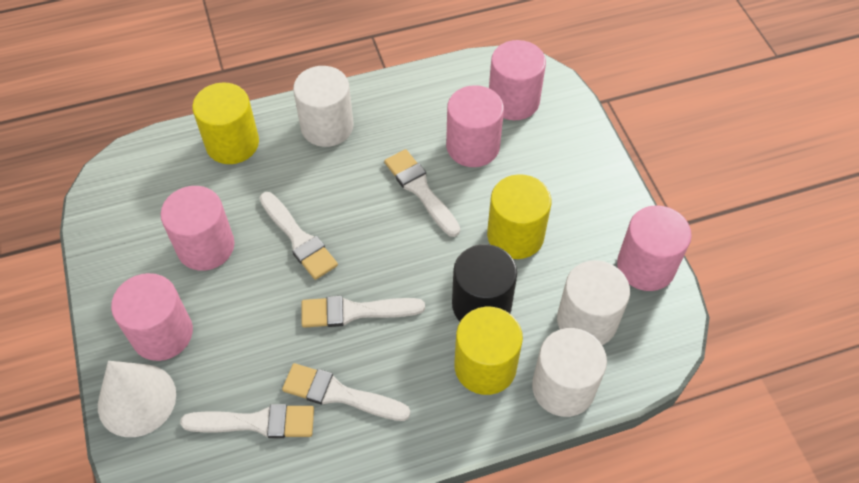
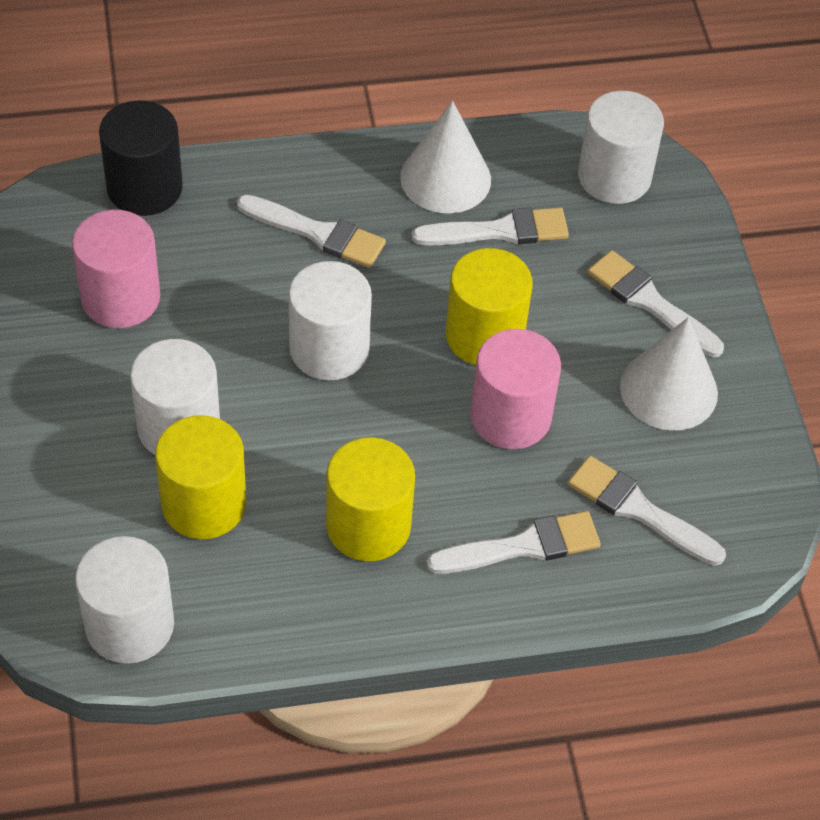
pink cylinder: [111,273,193,361] [161,186,235,271] [446,85,504,167] [489,40,546,120] [617,205,692,291] = 5 -> [72,210,160,328] [470,329,561,449] = 2
white cone: [98,361,176,437] = 1 -> [400,101,491,213] [620,317,718,431] = 2
white cylinder: [293,66,353,147] [532,328,607,417] [557,260,630,345] = 3 -> [75,536,174,664] [130,339,220,455] [288,261,372,380] [578,91,664,204] = 4

